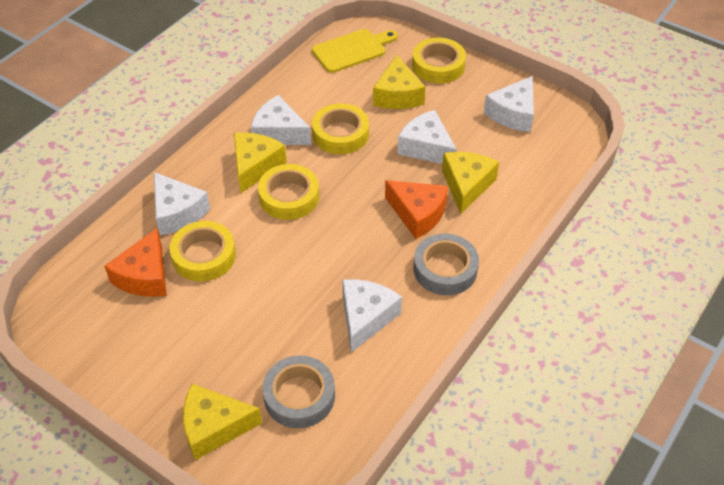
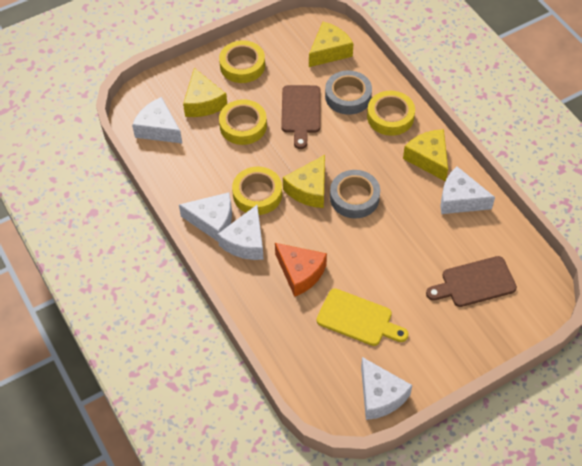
brown cutting board: none = 0 -> [281,85,321,149] [426,256,517,307] = 2
orange cheese: [104,228,167,297] [385,180,448,239] = 2 -> [275,243,327,297] = 1

